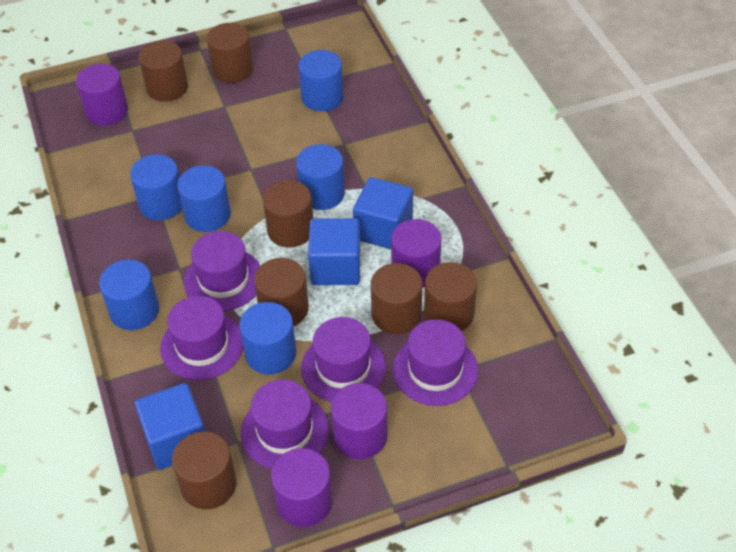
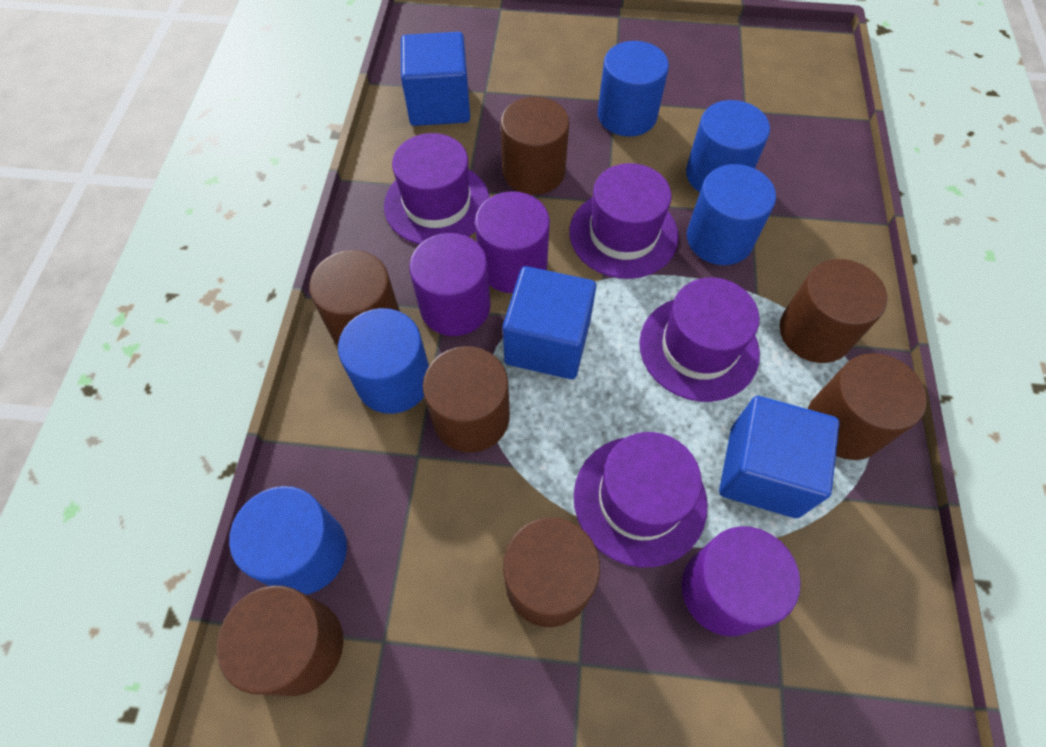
blue cylinder: [99,260,159,330] [130,154,182,220] [177,165,231,232] [239,302,296,375] [296,144,345,210] [299,50,343,111] = 6 -> [229,486,347,595] [338,308,429,414] [598,41,669,137] [686,100,770,192] [687,164,776,265] = 5
purple cylinder: [76,64,128,126] [271,448,333,527] [331,383,388,459] [391,219,442,288] = 4 -> [409,233,491,336] [475,191,550,293] [682,526,801,636] = 3
purple hat: [160,296,243,381] [184,231,261,311] [241,380,329,469] [301,317,386,402] [393,319,478,406] = 5 -> [384,133,490,244] [570,163,679,279] [574,432,708,567] [639,278,760,402] = 4

